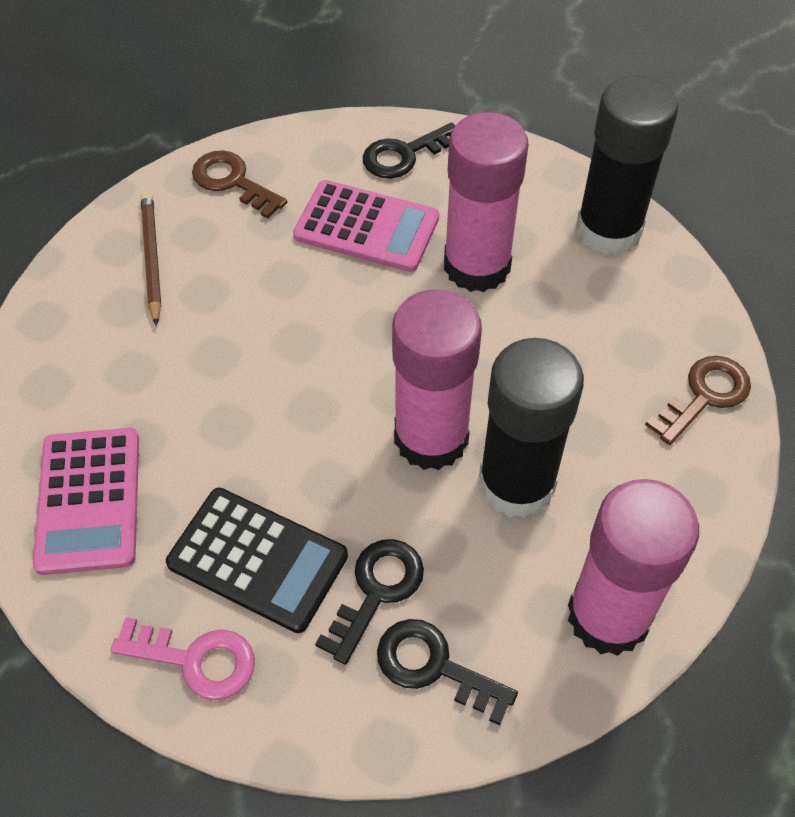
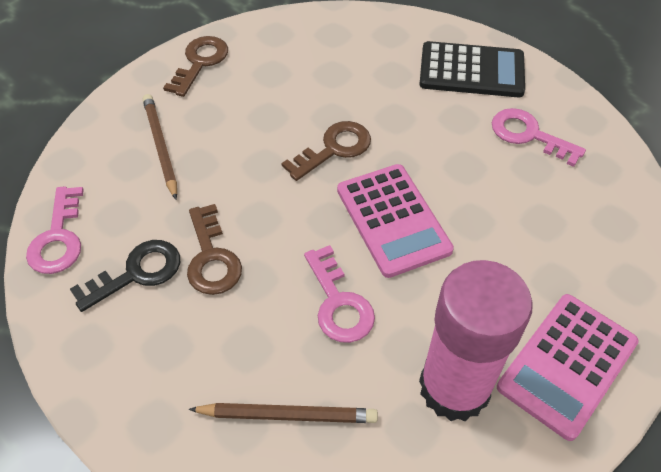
black glue stick: [479,338,584,518] [576,76,678,255] = 2 -> none = 0
black key: [315,539,424,665] [363,123,456,179] [377,619,518,725] = 3 -> [70,240,180,312] = 1
brown key: [192,150,287,219] [645,356,751,445] = 2 -> [163,36,228,97] [187,204,242,295] [281,121,371,181] = 3
brown pencil: [141,192,161,326] = 1 -> [143,94,177,200] [188,403,378,423] = 2
pink glue stick: [392,289,482,470] [444,112,529,292] [568,479,699,656] = 3 -> [419,260,533,421] = 1
pink key: [110,617,255,700] = 1 -> [26,187,84,274] [304,245,375,343] [492,108,586,167] = 3

